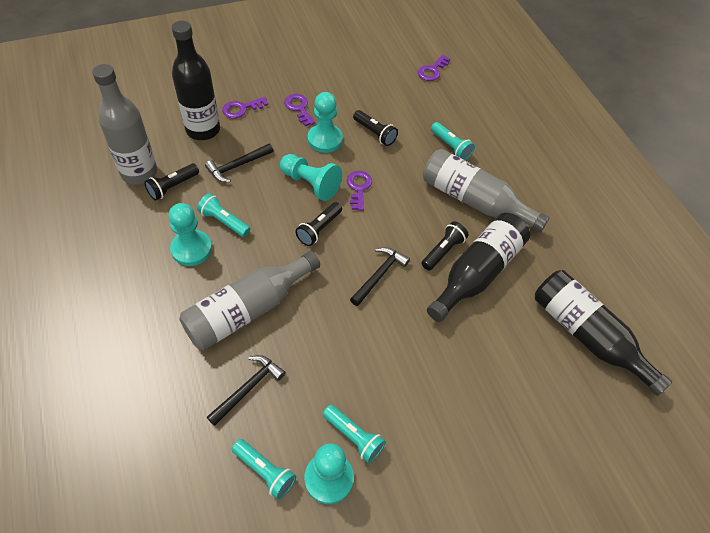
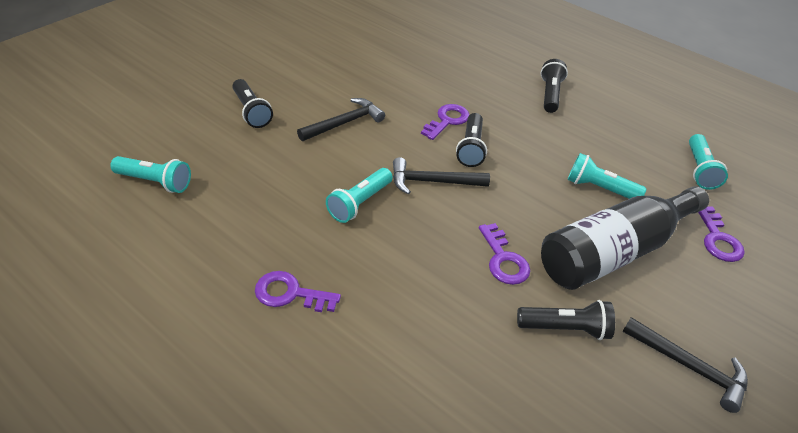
black bottle: [172,21,220,140] [427,213,530,322] [535,270,672,396] = 3 -> [541,186,709,290] = 1
grey bottle: [92,64,157,185] [179,251,320,350] [423,149,550,233] = 3 -> none = 0
turquoise pawn: [169,203,212,266] [280,154,342,201] [304,443,354,504] [308,92,343,153] = 4 -> none = 0

